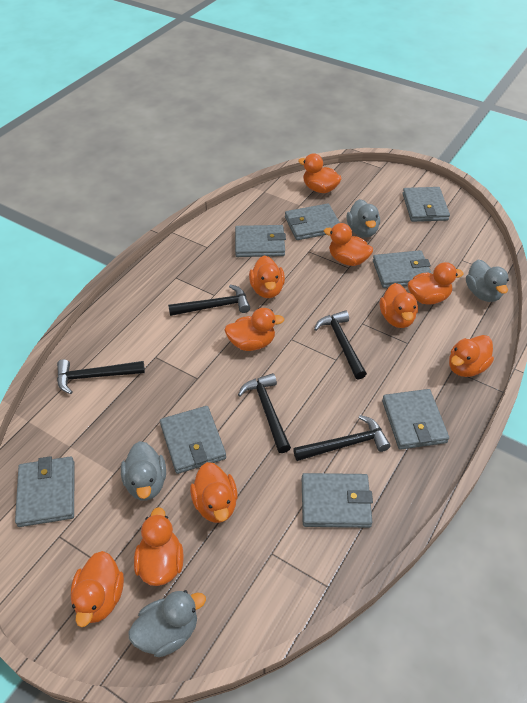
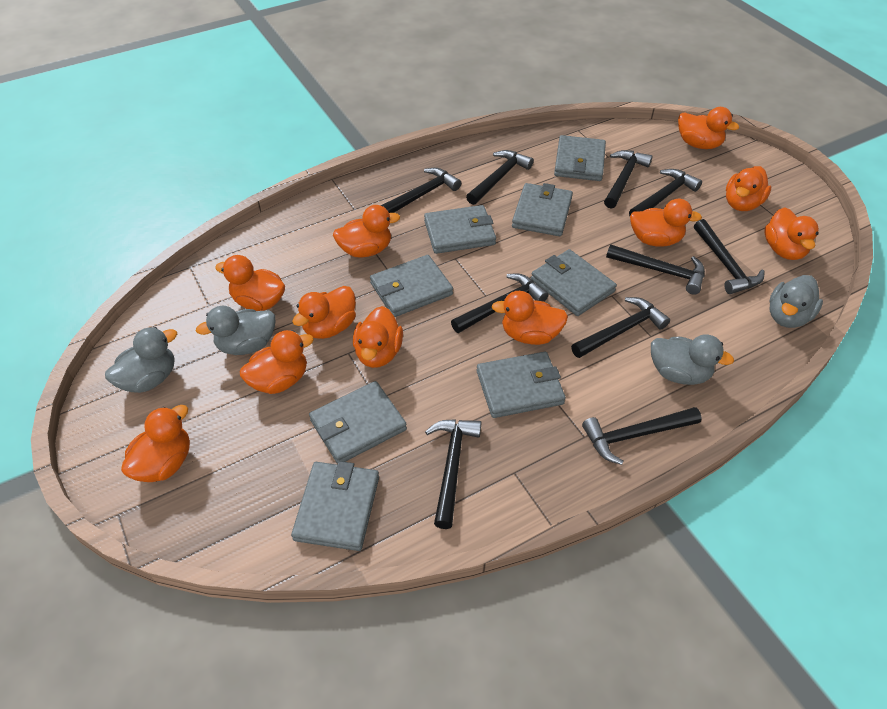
black hammer: [57,359,145,394] [168,285,250,316] [238,373,291,453] [293,415,390,461] [314,310,367,379] = 5 -> [380,168,461,213] [425,419,481,529] [451,274,549,333] [466,150,534,205] [571,297,670,358] [582,407,702,465] [604,150,653,209] [606,244,705,295] [629,169,702,216] [694,219,765,294] = 10
orange duck: [71,551,124,627] [134,507,184,586] [190,462,238,523] [225,308,284,351] [249,255,285,298] [298,153,342,193] [324,223,373,266] [380,283,418,328] [408,262,464,305] [449,335,494,377] = 10 -> [121,405,190,482] [215,255,285,311] [240,330,314,394] [292,286,356,339] [333,205,400,258] [353,306,403,368] [491,291,568,345] [630,199,702,247] [678,107,739,149] [726,166,771,211] [764,207,819,260] = 11

